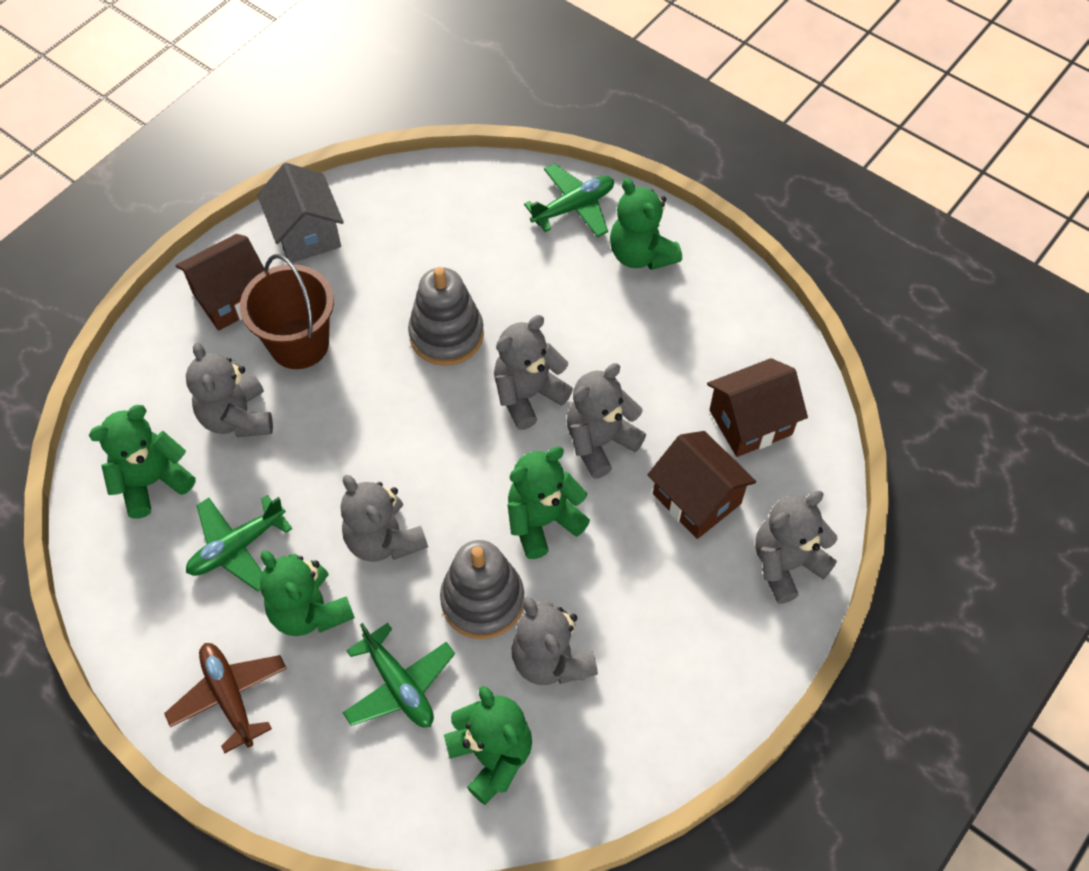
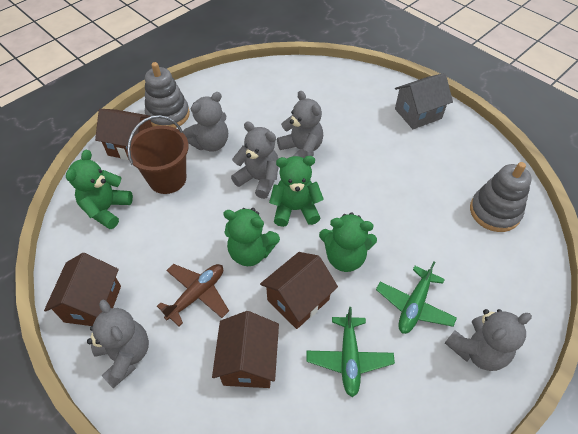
brown house: [175,234,264,331] [647,431,756,539] [707,358,808,457] = 3 -> [44,253,121,326] [95,109,152,160] [212,311,279,388] [260,252,338,329] = 4
green plane: [186,495,292,592] [343,623,455,727] [524,164,614,237] = 3 -> [307,307,395,397] [376,261,457,334] = 2
green teddy bear: [89,405,195,519] [260,550,355,636] [444,686,532,805] [507,447,590,559] [610,178,682,270] = 5 -> [66,150,133,229] [223,208,280,266] [269,156,324,227] [319,212,377,272] = 4
grey teddy bear: [186,342,273,437] [341,475,428,562] [494,315,573,430] [511,597,598,685] [566,363,646,479] [755,491,837,604] = 6 -> [87,300,149,388] [183,92,228,152] [231,122,279,199] [277,91,323,158] [445,309,532,371] = 5

